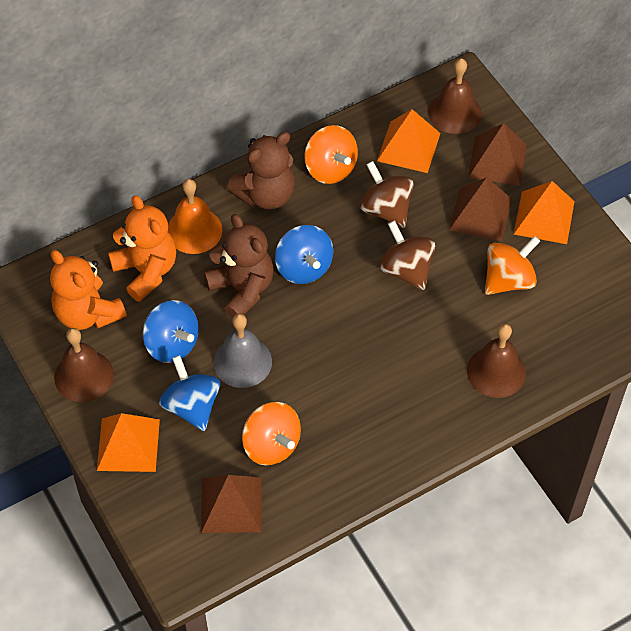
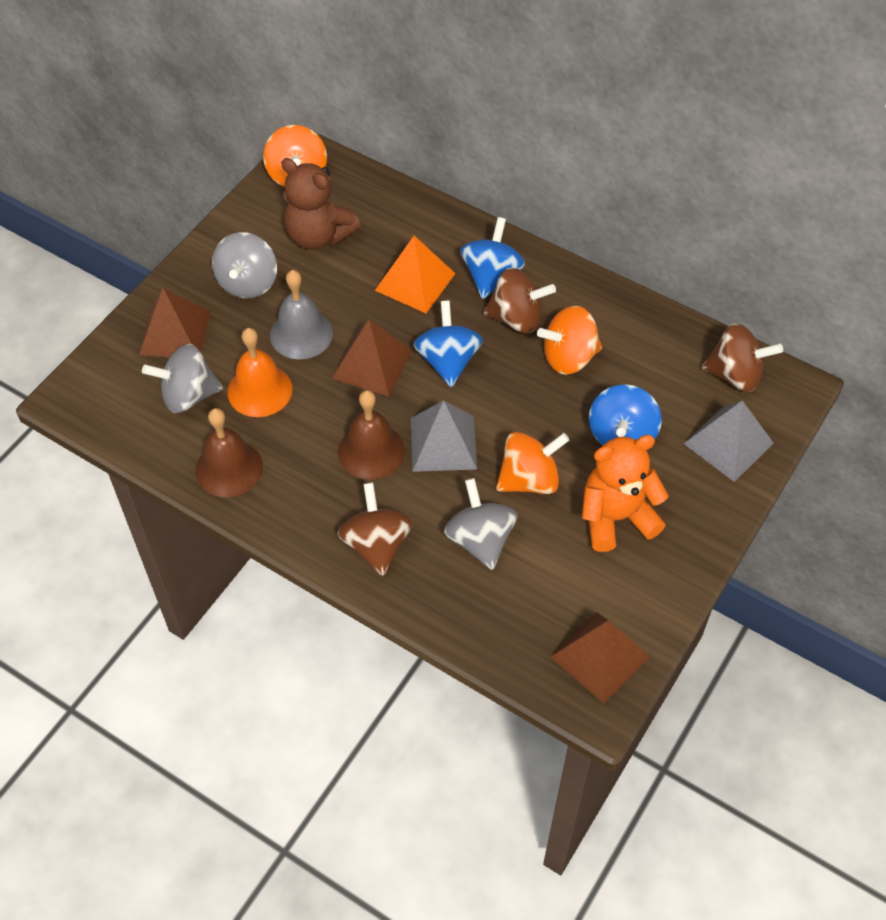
brown bell: [54,328,114,402] [428,58,482,134] [467,323,526,398] = 3 -> [195,408,263,497] [338,390,405,480] = 2
brown spinning top: [360,161,414,228] [379,220,436,290] = 2 -> [338,483,413,576] [484,268,556,333] [702,323,783,392] = 3
brown teddy bear: [204,214,274,318] [226,132,295,210] = 2 -> [281,158,361,250] = 1
grey pyramid: none = 0 -> [411,400,477,472] [684,400,774,482] = 2
grey spinning top: none = 0 -> [142,344,223,413] [212,232,277,298] [444,478,518,570] = 3
orange pyramid: [97,413,160,472] [377,109,440,173] [514,181,575,244] = 3 -> [375,236,456,313] = 1
orange teddy bear: [50,250,127,330] [108,195,176,302] = 2 -> [582,435,669,552] = 1

